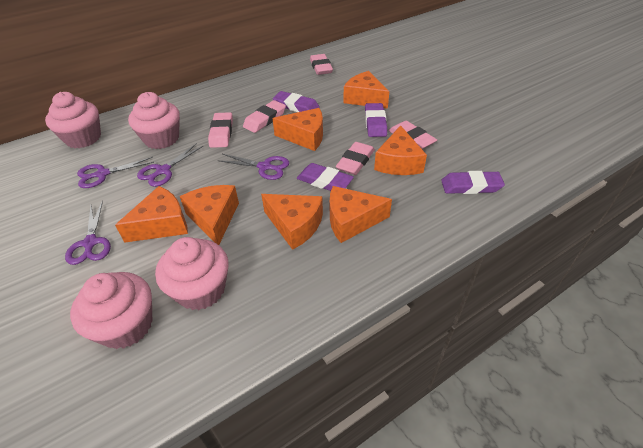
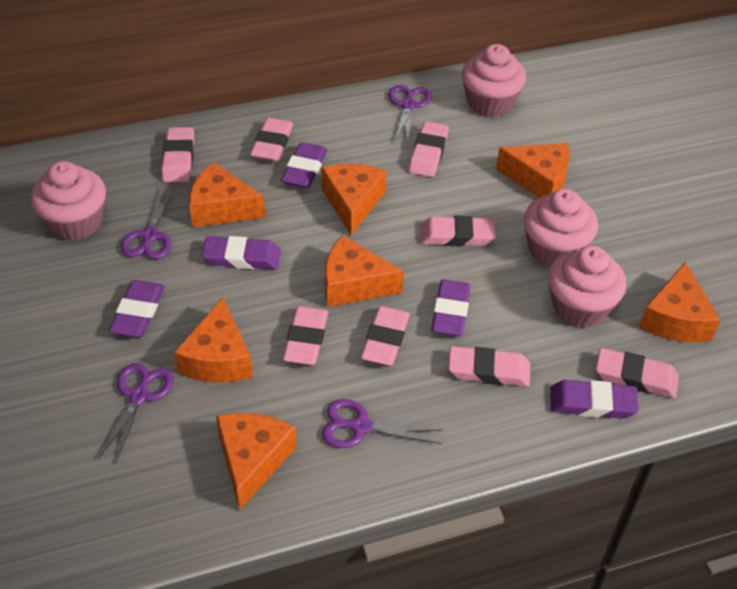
pink eraser: [208,112,233,148] [243,100,286,133] [310,54,333,75] [336,142,375,175] [389,121,437,149] = 5 -> [161,127,194,182] [250,118,293,162] [283,306,329,365] [361,306,410,366] [409,121,449,177] [421,216,496,246] [448,346,530,387] [596,348,679,398] = 8
purple eraser: [273,91,320,112] [297,163,354,191] [365,103,387,137] [441,171,505,194] = 4 -> [109,280,164,337] [202,236,281,270] [281,142,327,188] [431,280,471,336] [550,380,639,419] = 5

